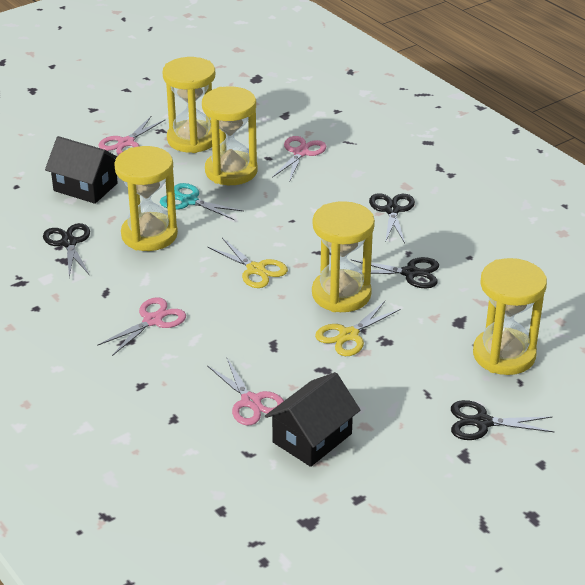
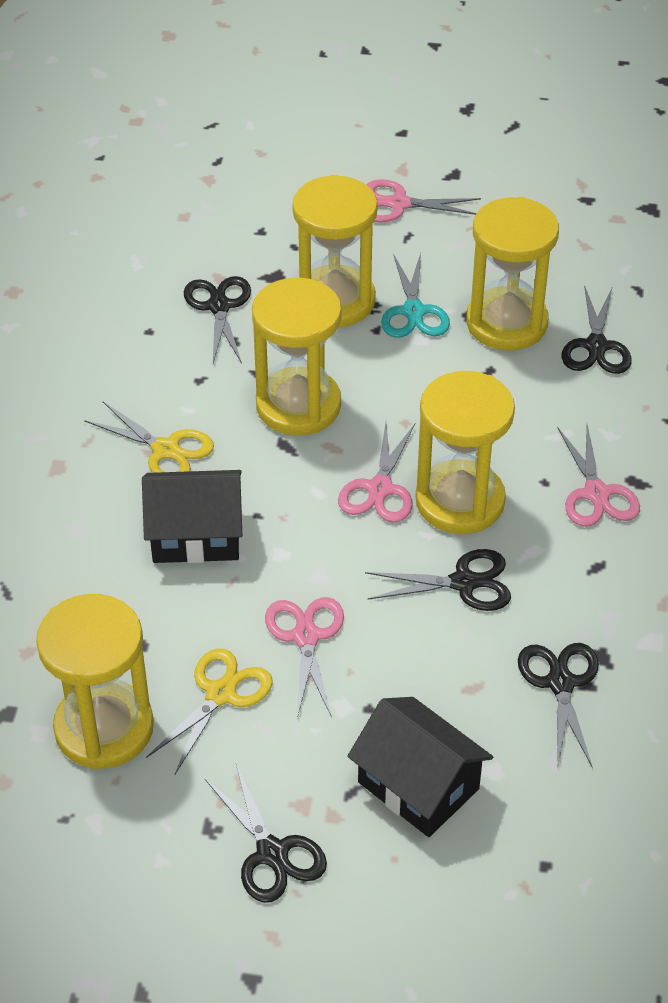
black scissors: [43,223,90,278] [351,257,439,288] [369,193,415,243] [451,400,554,440] = 4 -> [184,276,251,363] [205,764,327,903] [365,549,511,611] [518,643,599,768] [562,285,632,374] = 5

